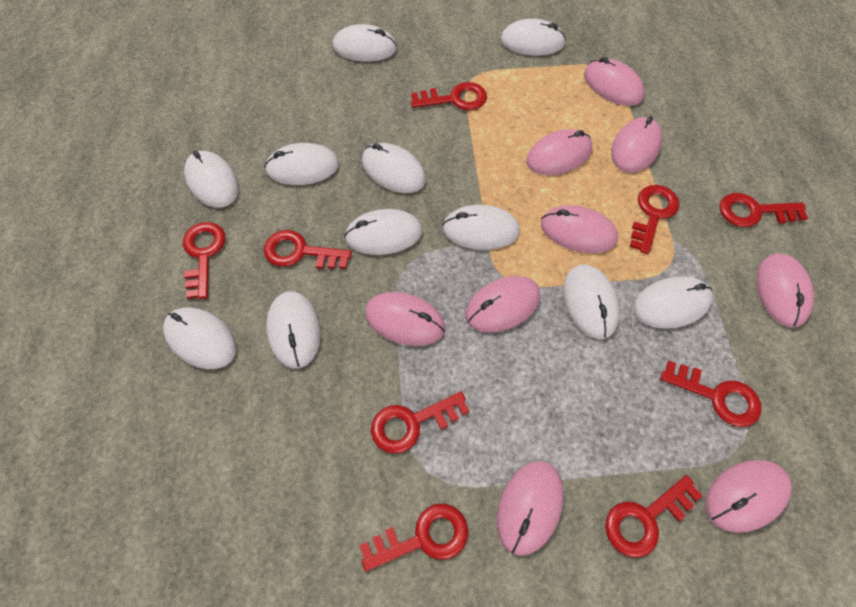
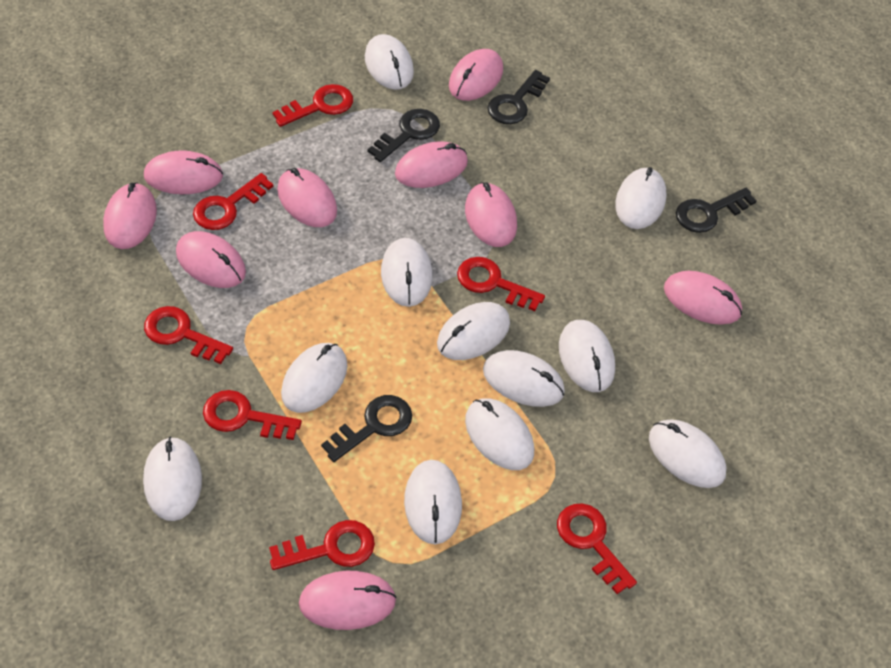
black key: none = 0 -> [321,395,412,462] [368,109,440,162] [488,70,550,124] [676,188,756,233] = 4
red key: [183,222,225,299] [264,230,352,269] [359,504,468,571] [371,391,470,454] [411,82,487,111] [605,475,702,558] [630,185,679,254] [660,361,761,427] [720,193,808,227] = 9 -> [144,306,233,364] [193,173,273,230] [203,390,302,440] [269,520,375,570] [272,84,353,127] [457,257,545,311] [557,503,637,594] = 7

